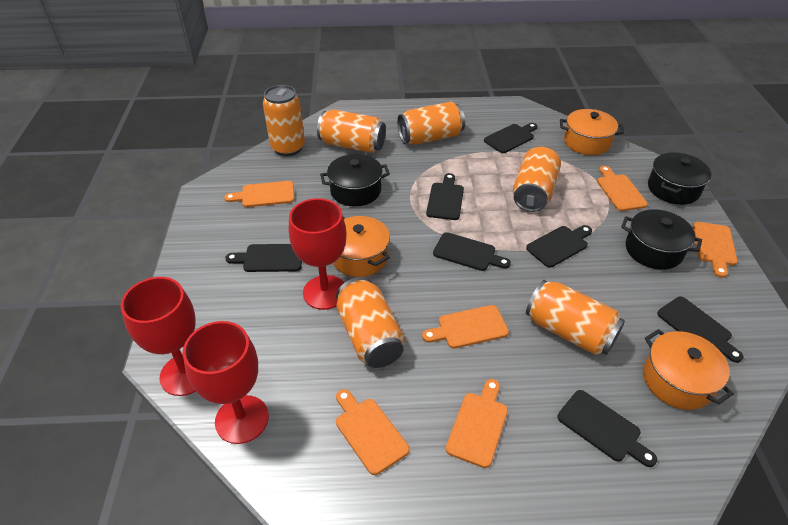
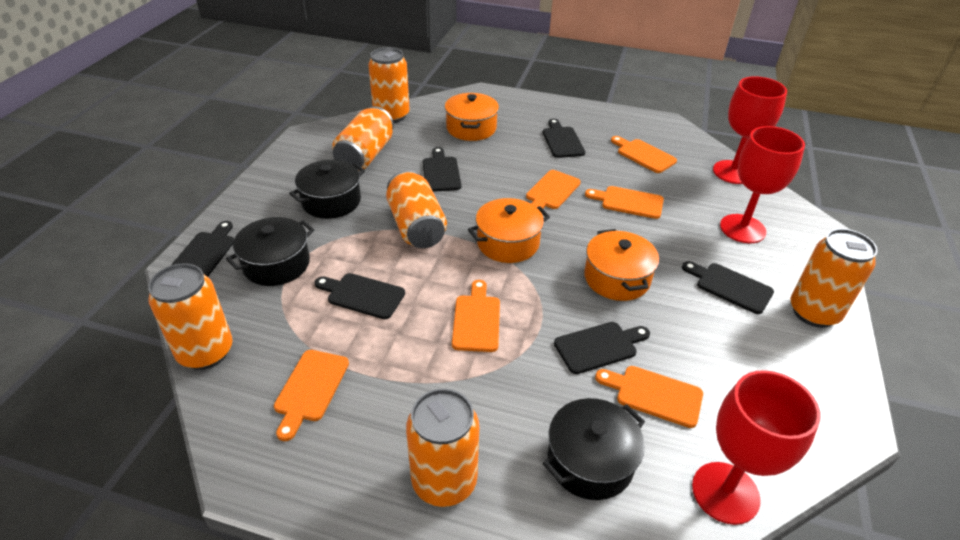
black cutting board: [225,244,302,272] [426,173,464,220] [433,232,511,271] [484,123,537,153] [526,225,592,268] [557,390,657,467] [657,297,744,363] = 7 -> [170,221,234,277] [315,273,405,319] [423,147,461,192] [543,119,585,158] [554,322,650,374] [682,261,774,314] = 6

